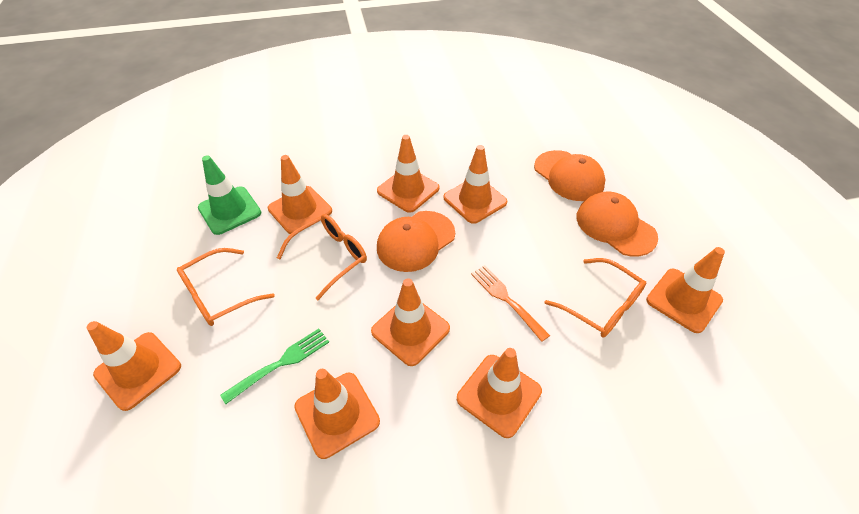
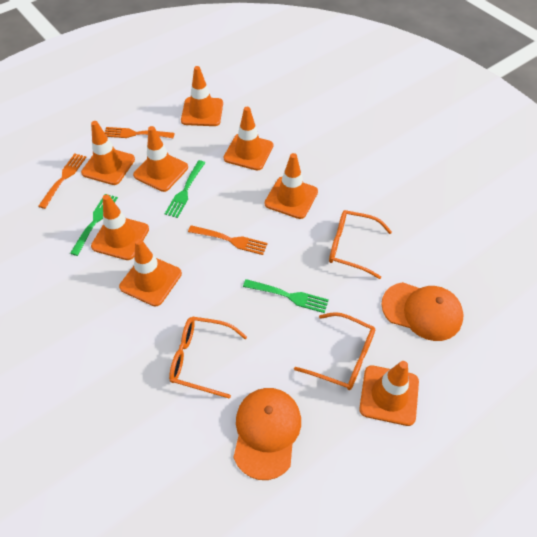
green fork: [220,329,329,404] = 1 -> [70,194,118,256] [165,160,205,218] [243,279,329,313] = 3
green traffic cone: [198,155,261,235] = 1 -> none = 0
orange cap: [377,211,455,272] [534,150,605,201] [576,192,658,257] = 3 -> [234,388,301,480] [381,282,463,341] = 2
orange fork: [471,265,550,342] = 1 -> [38,154,86,209] [104,127,174,138] [188,225,268,255] = 3

